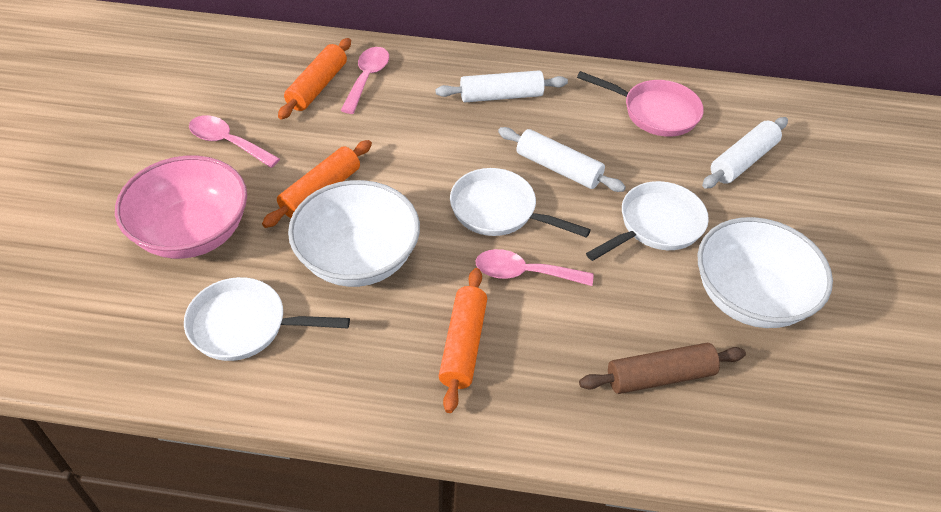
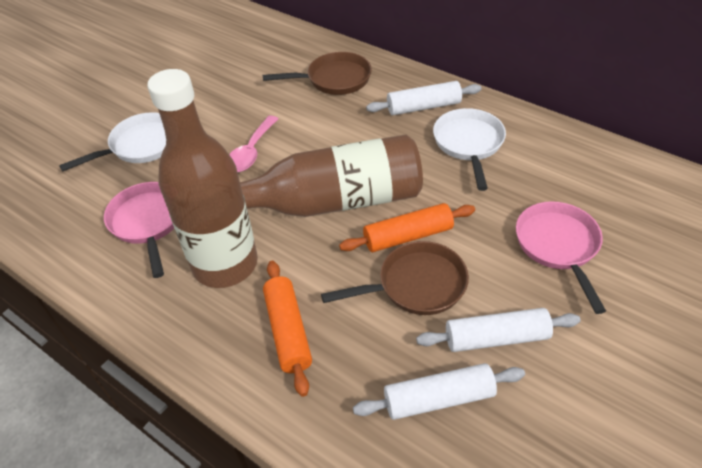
brown bottle: none = 0 -> [147,69,258,288] [240,135,423,217] = 2
brown pan: none = 0 -> [263,52,372,95] [321,241,469,315] = 2
brown rolling pin: [579,343,746,394] = 1 -> none = 0
orange rolling pin: [262,140,372,228] [278,38,351,120] [439,268,487,413] = 3 -> [263,261,312,397] [339,203,475,252] = 2
pink bowl: [115,156,247,259] = 1 -> none = 0
pink pan: [577,71,704,137] = 1 -> [104,182,174,278] [516,201,606,314] = 2
pink spoon: [189,115,280,168] [341,47,389,114] [475,249,594,286] = 3 -> [229,116,278,172] = 1
white bowl: [288,180,420,287] [698,217,833,328] = 2 -> none = 0
white pan: [184,277,350,361] [450,168,591,238] [586,181,709,261] = 3 -> [59,112,166,171] [433,108,506,191] = 2

